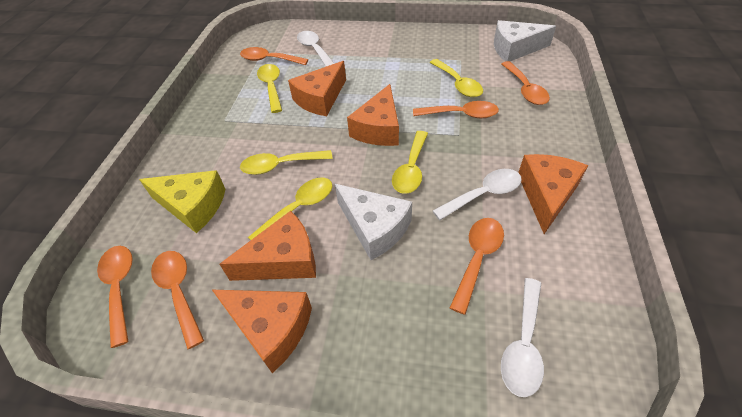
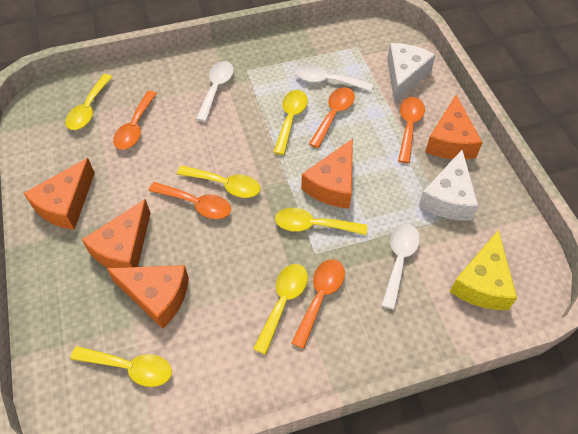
orange spoon: [97,246,133,348] [151,251,204,349] [240,47,308,65] [413,101,499,118] [450,218,504,315] [501,61,550,105] = 6 -> [113,91,157,150] [149,182,231,219] [291,259,345,349] [309,87,355,148] [398,97,425,163] = 5
yellow spoon: [240,150,333,175] [248,177,332,240] [257,64,282,113] [392,131,428,194] [430,59,483,97] = 5 -> [65,74,112,130] [70,346,172,387] [177,166,260,198] [253,264,308,355] [273,90,308,155] [275,208,367,235] = 6

